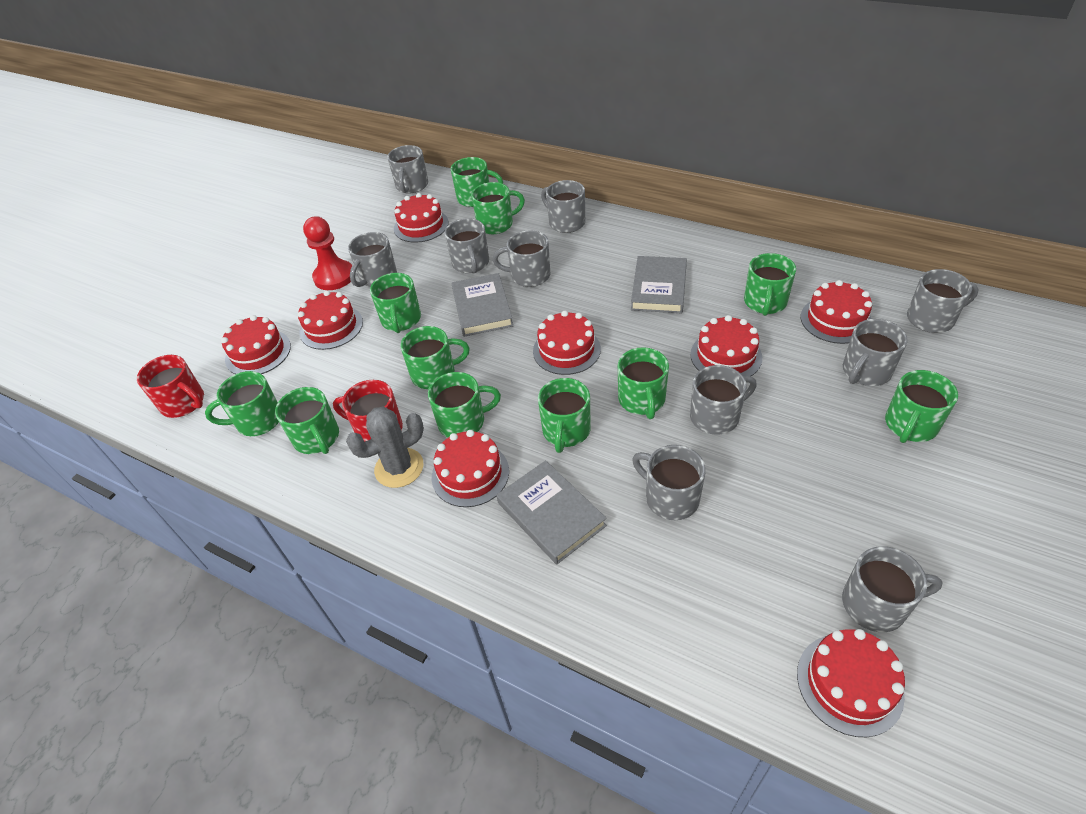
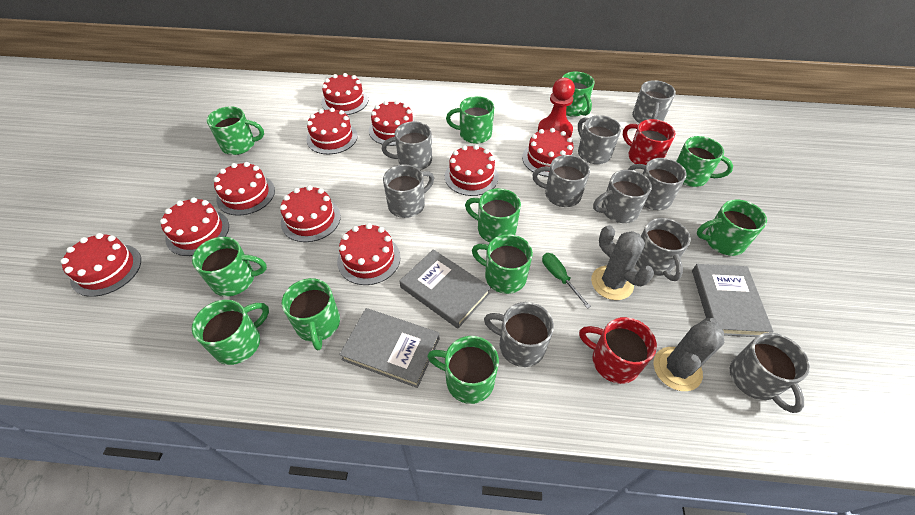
green screwdriver: none = 0 -> [542,253,591,309] = 1
grey cactus: [346,407,424,488] = 1 -> [591,225,654,300] [653,318,724,391] = 2
red cake: [221,315,291,374] [298,290,363,350] [394,193,449,243] [432,430,509,507] [533,311,601,375] [690,315,762,376] [797,629,905,737] [801,280,872,344] = 8 -> [60,233,141,297] [160,197,229,256] [214,162,275,216] [280,185,341,242] [307,108,358,154] [321,73,368,115] [337,223,401,285] [369,100,415,146] [445,145,499,196] [522,128,574,177] = 10

